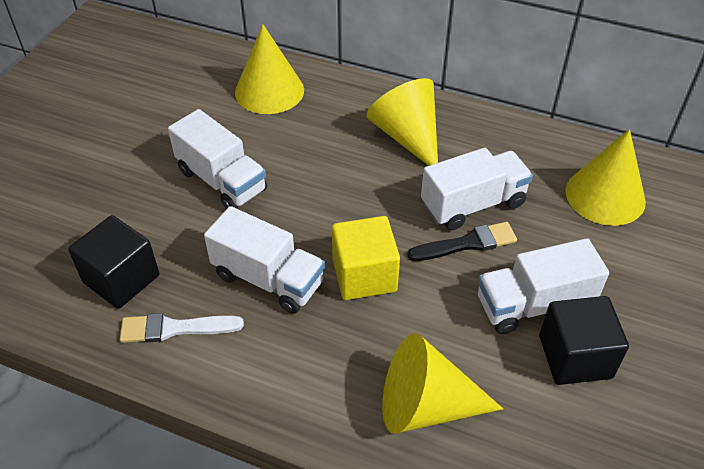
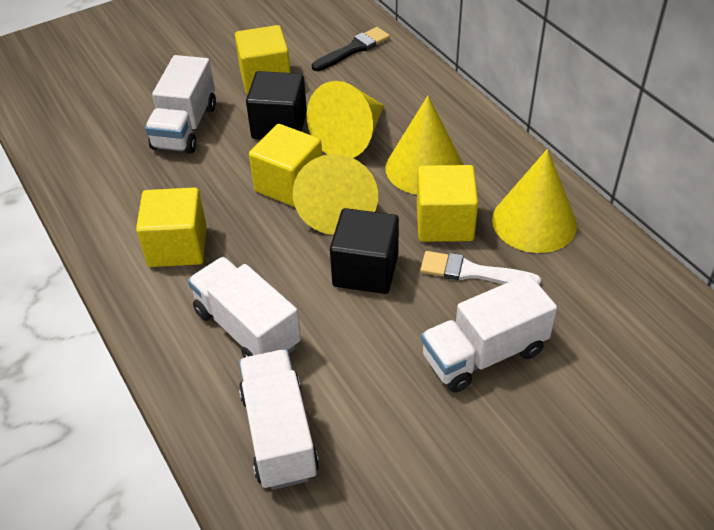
yellow cube: [332,216,400,300] = 1 -> [136,187,207,267] [235,25,291,95] [249,124,322,207] [417,165,478,242] = 4

